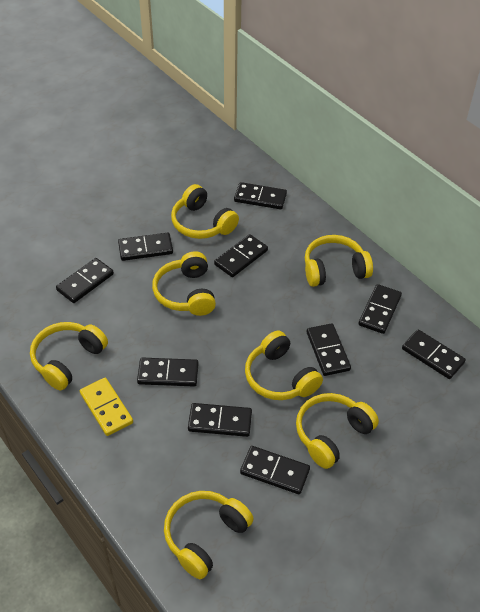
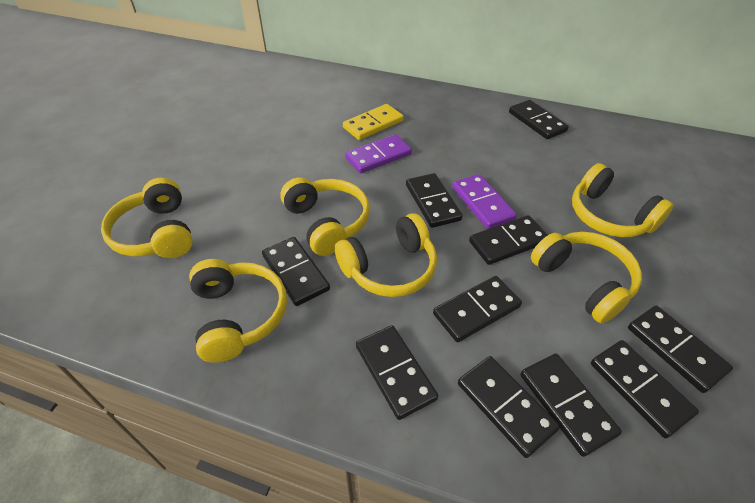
purple domino: none = 0 -> [345,134,412,173] [452,174,517,229] = 2
yellow headphones: [30,322,108,390] [152,251,216,316] [164,491,254,579] [171,184,239,239] [245,330,323,400] [296,393,379,469] [305,235,373,287] = 7 -> [101,177,193,258] [189,259,287,363] [280,177,370,256] [335,213,437,297] [531,232,642,324] [572,163,673,237] = 6

